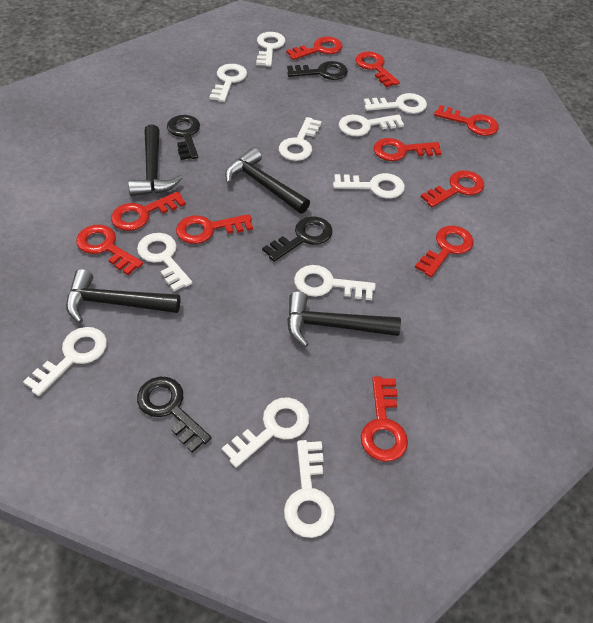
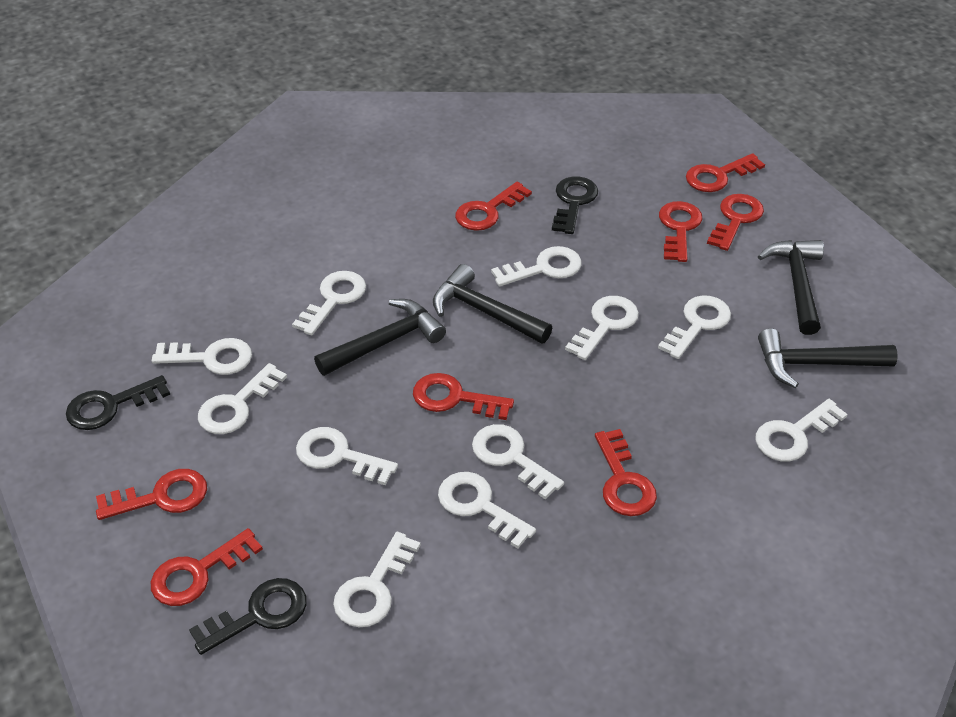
black key: [137,377,212,453] [167,115,200,160] [262,216,333,262] [287,61,348,80] = 4 -> [66,375,170,430] [189,578,307,655] [552,177,598,234] = 3
red key: [76,225,143,275] [111,191,186,231] [176,214,253,244] [286,37,343,60] [355,52,400,87] [361,377,408,462] [373,138,442,161] [415,225,474,277] [421,170,484,208] [434,105,499,136] = 10 -> [96,469,207,520] [151,528,263,606] [413,373,514,420] [455,182,532,231] [595,429,657,516] [659,201,702,262] [686,153,765,192] [707,194,764,251] = 8

